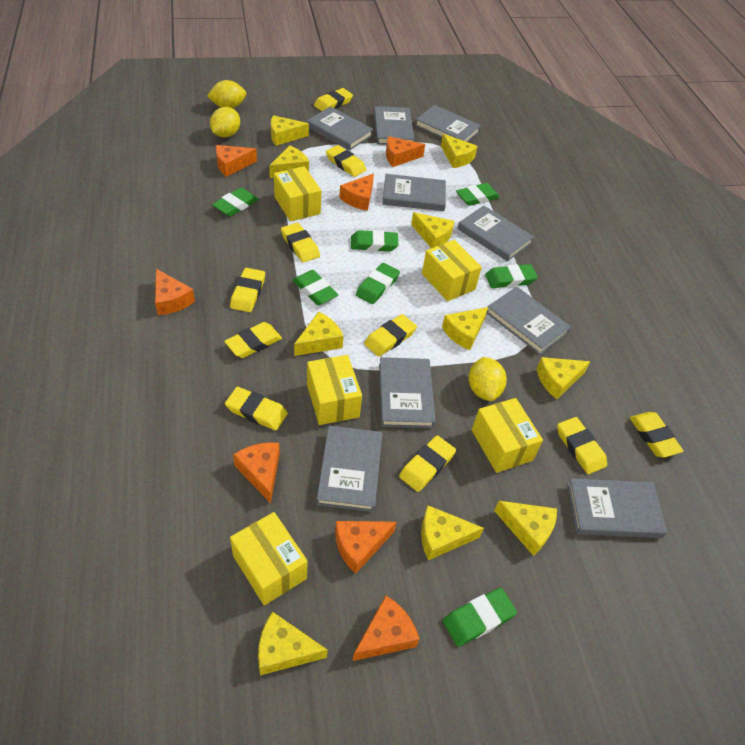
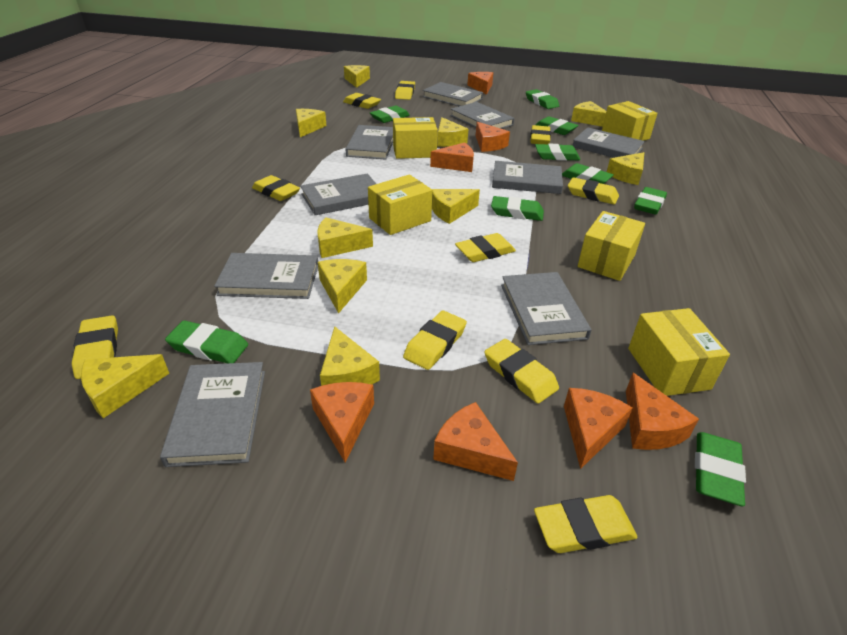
green eraser: [212,188,259,217] [293,270,338,305] [351,230,398,251] [356,263,400,304] [443,587,517,647] [456,183,500,206] [485,264,538,288] = 7 -> [165,321,248,363] [370,106,410,123] [491,196,544,221] [526,89,559,109] [535,144,580,161] [536,116,579,135] [562,163,613,184] [634,187,667,215] [695,432,746,506] = 9
yellow lemon: [207,80,246,108] [210,107,240,138] [468,357,507,401] = 3 -> none = 0

